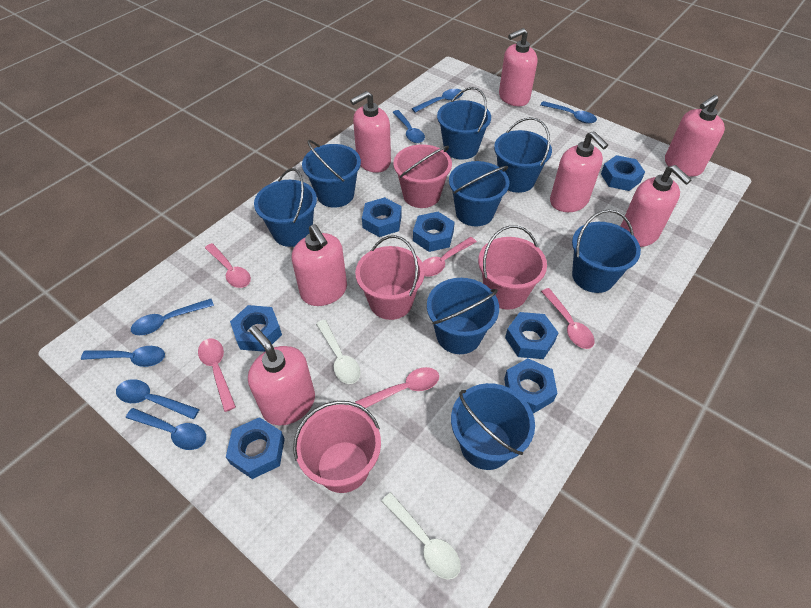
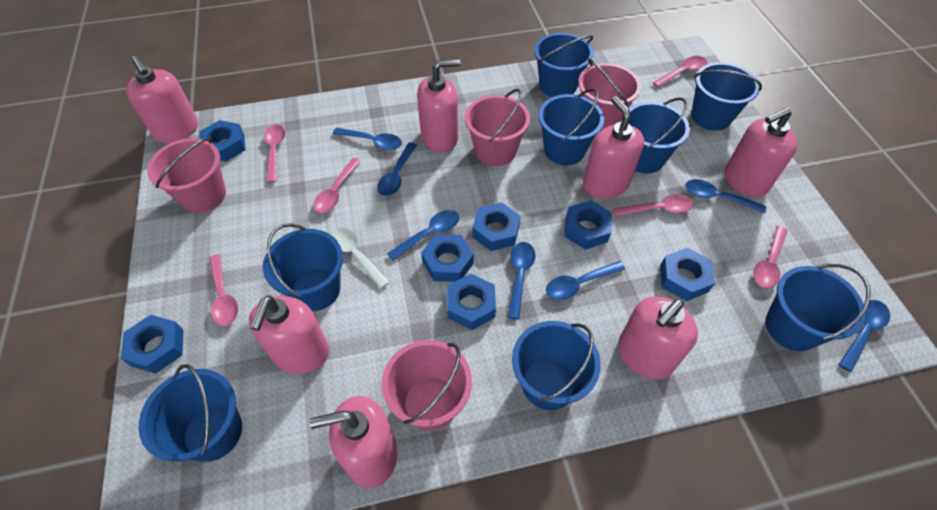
pink spoon: [198,338,236,412] [205,243,251,288] [355,367,439,409] [422,237,477,277] [541,288,595,349] = 5 -> [209,254,238,326] [264,124,285,183] [313,158,361,213] [613,194,694,217] [653,56,707,88] [753,226,788,288] = 6
white spoon: [316,320,361,384] [382,492,461,579] = 2 -> [331,228,389,289] = 1

